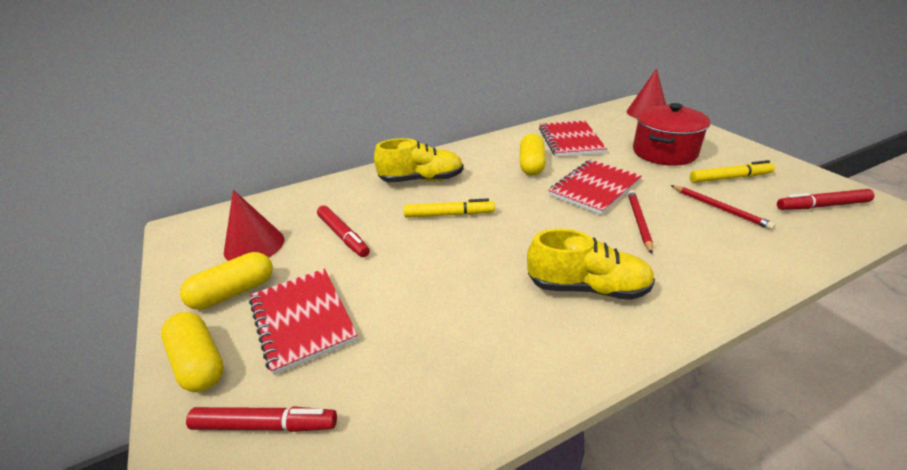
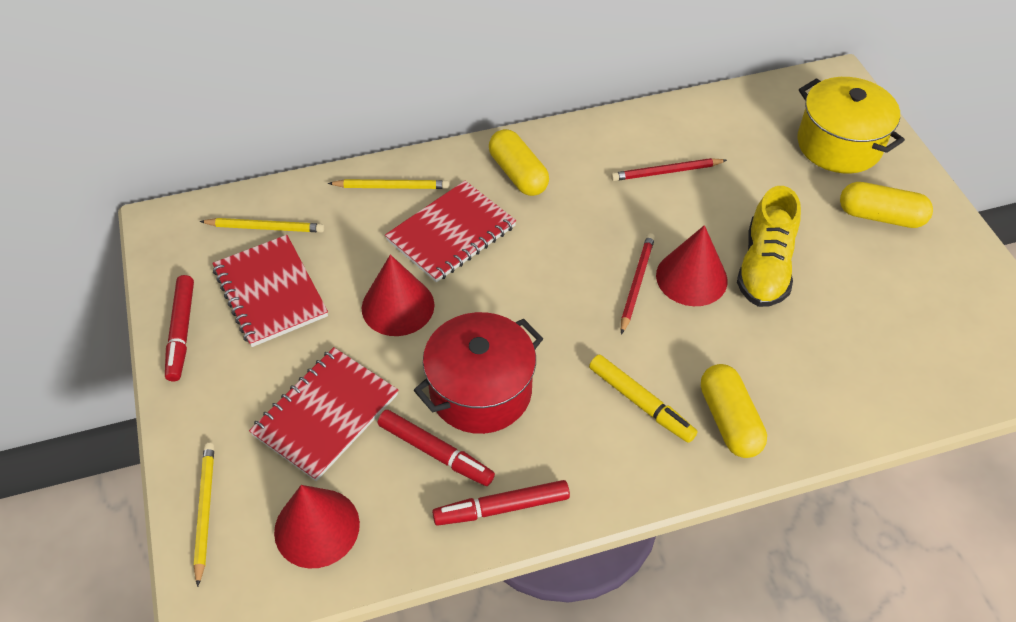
red cone: [224,190,284,261] [627,68,666,119] = 2 -> [274,485,360,568] [362,255,434,336] [656,225,728,306] = 3
yellow marker: [404,198,495,218] [690,160,775,183] = 2 -> [589,354,698,443] = 1
yellow pencil: none = 0 -> [194,443,214,587] [200,218,325,232] [328,179,449,189] = 3
yellow pot: none = 0 -> [797,77,905,174] = 1
yellow shoe: [374,138,464,182] [527,229,655,300] = 2 -> [737,186,801,307] = 1

